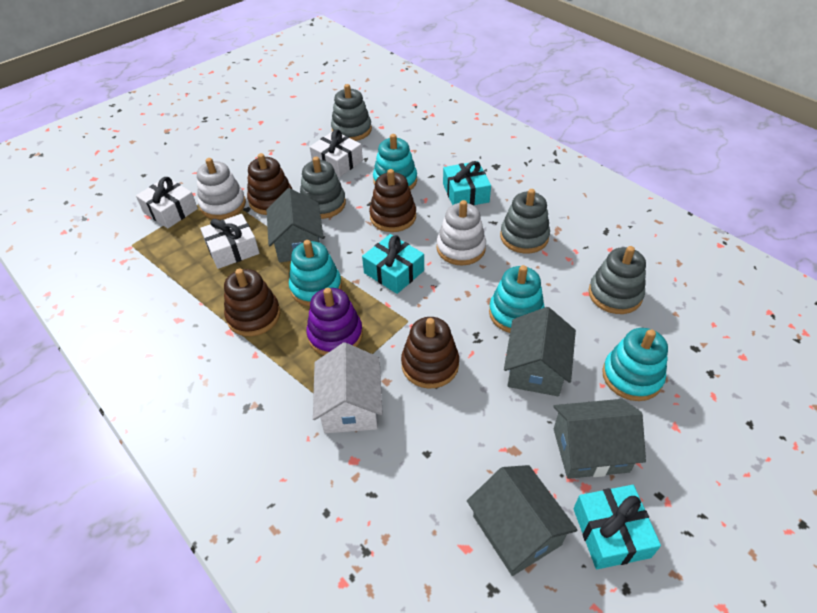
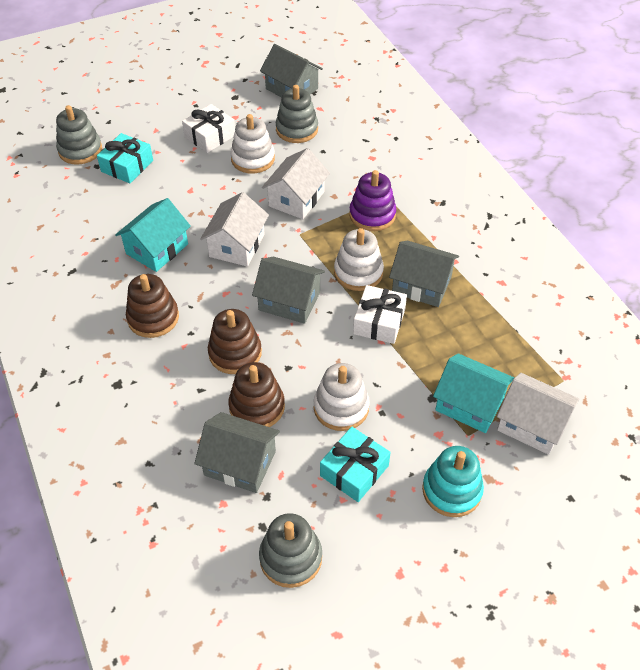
brown stacking toy: [224,268,280,336] [247,153,292,215] [369,169,416,232] [401,317,459,389] = 4 -> [126,274,179,338] [208,309,262,374] [228,362,285,427] = 3
grey stacking toy: [300,157,346,219] [331,84,372,141] [500,189,550,254] [589,246,646,314] = 4 -> [56,105,102,165] [259,513,322,588] [276,85,318,143] = 3
turquoise gift: [362,234,424,294] [443,161,491,206] [573,485,661,569] = 3 -> [97,133,153,183] [320,427,391,502] = 2
turquoise house: none = 0 -> [115,198,191,272] [433,353,514,433] = 2
turquoise stacking toy: [289,240,342,306] [373,134,417,190] [489,265,545,333] [602,328,668,401] = 4 -> [422,446,484,517] = 1
white gift: [136,177,198,228] [200,214,260,269] [310,129,363,177] = 3 -> [182,104,235,153] [353,285,407,344] = 2
white house: [313,342,383,433] = 1 -> [200,192,269,267] [262,148,330,219] [497,373,579,455] = 3
white stacking toy: [197,158,246,220] [436,200,486,266] = 2 -> [230,114,275,174] [314,363,370,431] [334,228,384,291] = 3

